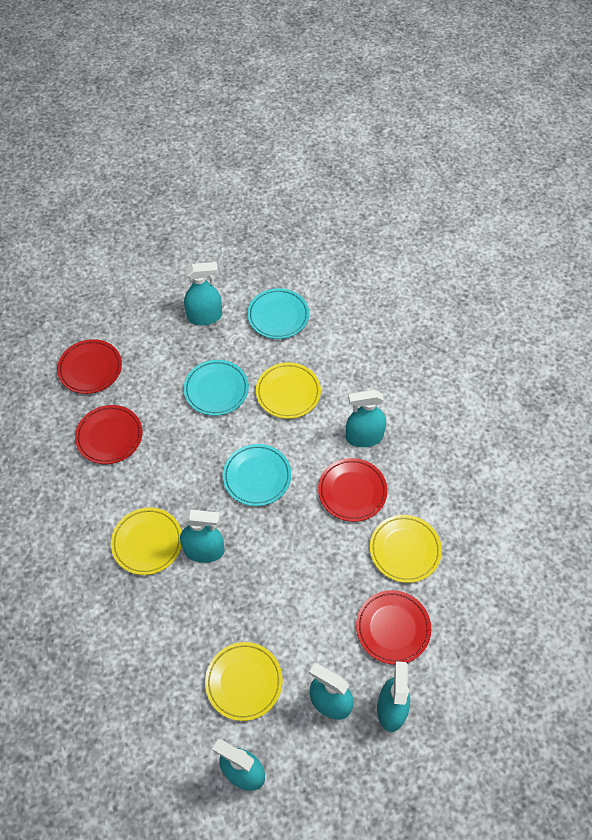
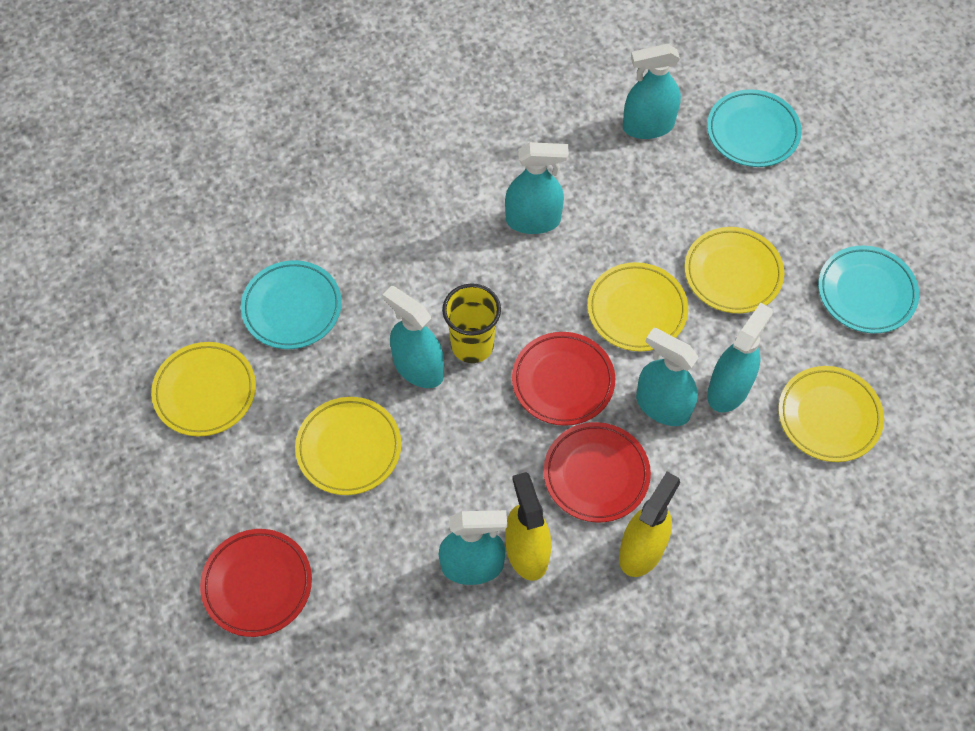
red plate: [57,339,122,394] [75,405,142,464] [318,458,388,522] [356,590,431,665] = 4 -> [200,529,312,637] [512,332,615,426] [544,422,651,522] = 3
yellow cup: none = 0 -> [442,284,501,363] = 1
yellow plate: [111,508,182,575] [205,642,283,721] [256,362,321,419] [370,515,442,583] = 4 -> [151,342,256,436] [295,397,401,495] [587,262,688,352] [685,227,784,313] [778,366,884,462] = 5
yellow spray bottle: none = 0 -> [505,472,551,581] [619,472,680,577] = 2

